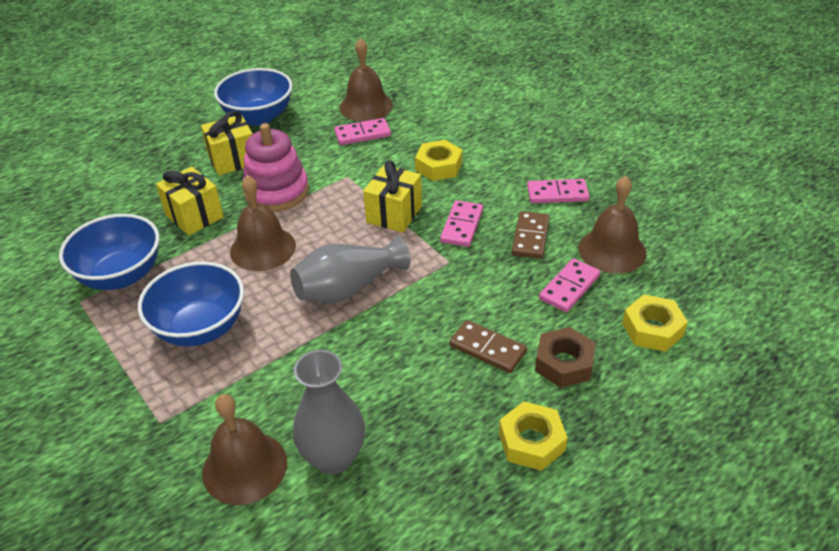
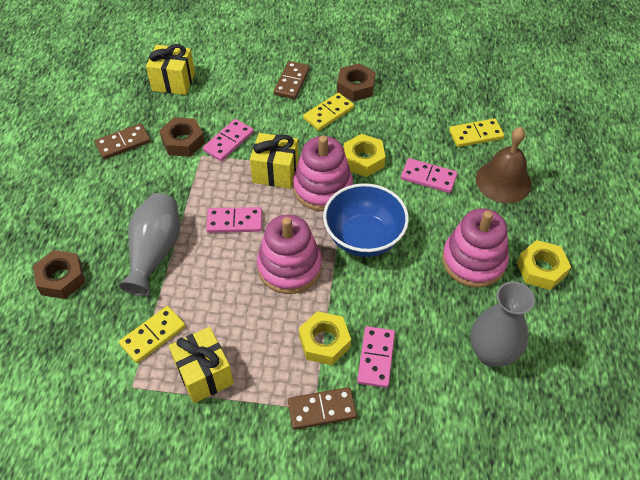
blue bowl: [59,214,159,290] [138,262,244,347] [214,68,293,126] = 3 -> [323,183,409,257] = 1
brown bell: [202,394,287,505] [230,175,296,271] [340,38,393,121] [578,176,647,274] = 4 -> [476,127,532,203] = 1
brown domino: [449,320,527,373] [512,211,550,259] = 2 -> [95,123,151,159] [274,61,310,99] [288,387,357,430] = 3
brown nut: [535,327,596,388] = 1 -> [33,250,85,299] [159,117,205,157] [337,63,376,102] = 3
pink stacking toy: [243,123,309,212] = 1 -> [257,215,322,294] [293,136,353,211] [442,208,509,288] = 3
yellow domino: none = 0 -> [119,306,186,363] [303,93,354,131] [449,119,504,147] = 3

